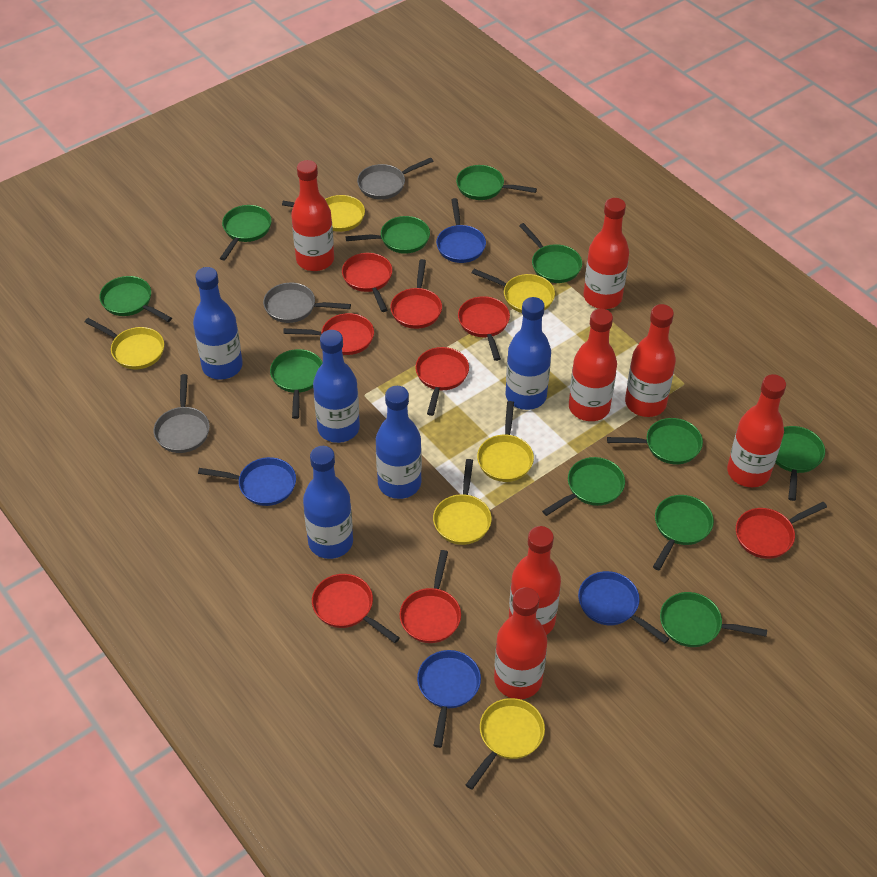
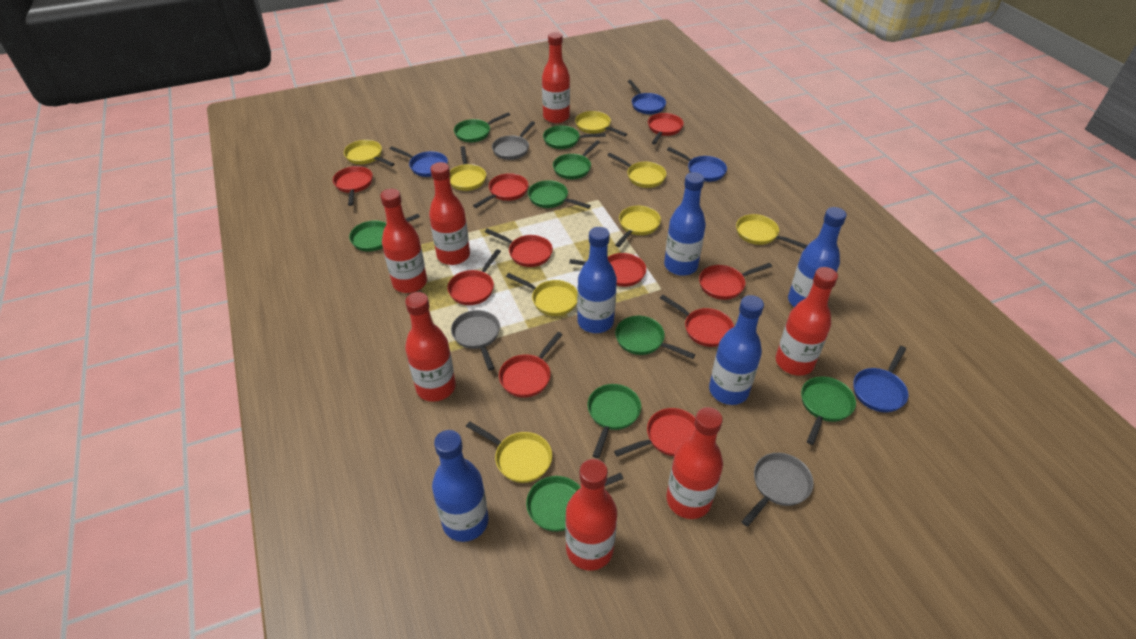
green pan: [99,276,172,322] [220,205,272,260] [270,349,323,419] [346,216,430,254] [456,165,537,200] [519,223,582,283] [542,457,625,516] [607,418,703,465] [653,495,714,570] [660,592,767,647] [775,426,825,501] = 11 -> [349,214,420,252] [454,112,510,142] [526,473,624,532] [528,180,591,209] [543,126,606,149] [553,140,600,179] [588,384,641,458] [615,316,695,359] [801,376,856,445] = 9
red pan: [283,313,374,355] [312,574,400,643] [342,253,392,312] [390,259,442,329] [400,550,461,643] [415,347,469,416] [458,296,510,361] [736,502,827,559] = 8 -> [333,166,373,206] [447,249,501,305] [473,173,528,208] [485,228,553,267] [499,332,563,398] [569,253,646,287] [614,408,696,457] [648,113,684,145] [660,295,734,347] [699,263,772,300] = 10
yellow pan: [85,318,164,370] [282,195,365,232] [433,459,492,545] [466,698,545,790] [472,269,555,313] [477,401,534,482] = 6 -> [344,140,394,167] [449,146,486,191] [466,421,552,483] [506,273,577,316] [575,111,627,137] [607,153,666,188] [615,206,661,247] [736,214,807,249] = 8

